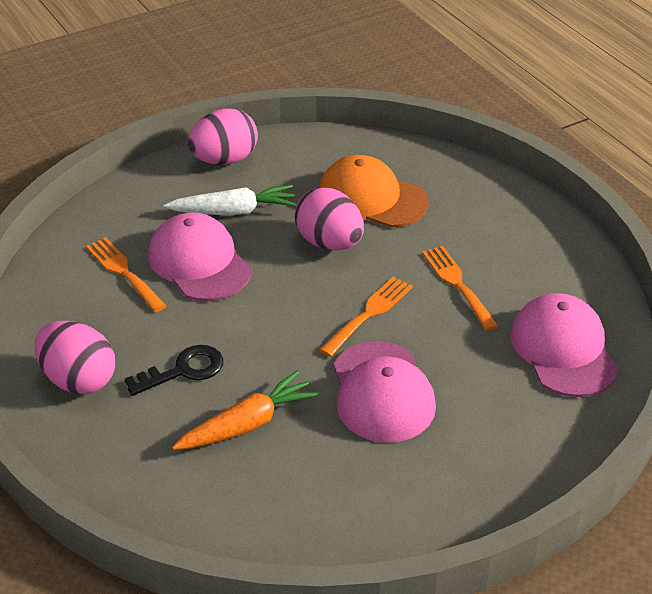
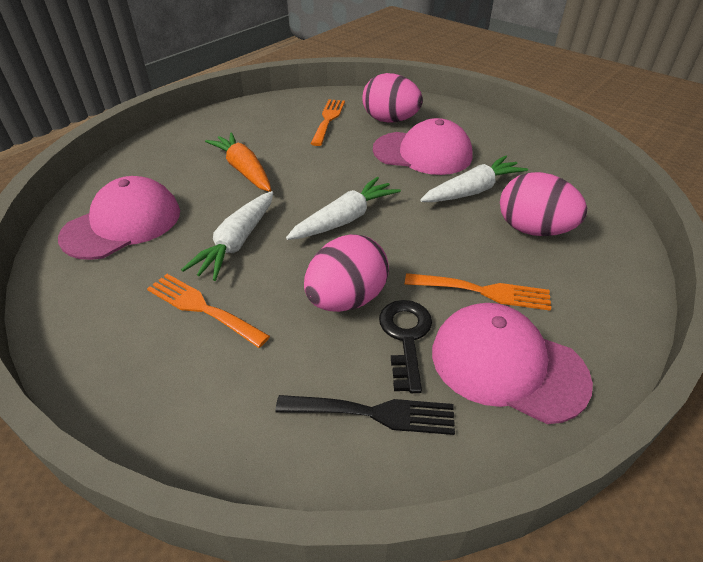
black fork: none = 0 -> [275,395,455,435] = 1
orange cap: [319,155,428,228] = 1 -> none = 0
white carrot: [164,185,297,215] = 1 -> [181,191,274,281] [286,177,401,240] [420,155,528,202] = 3

